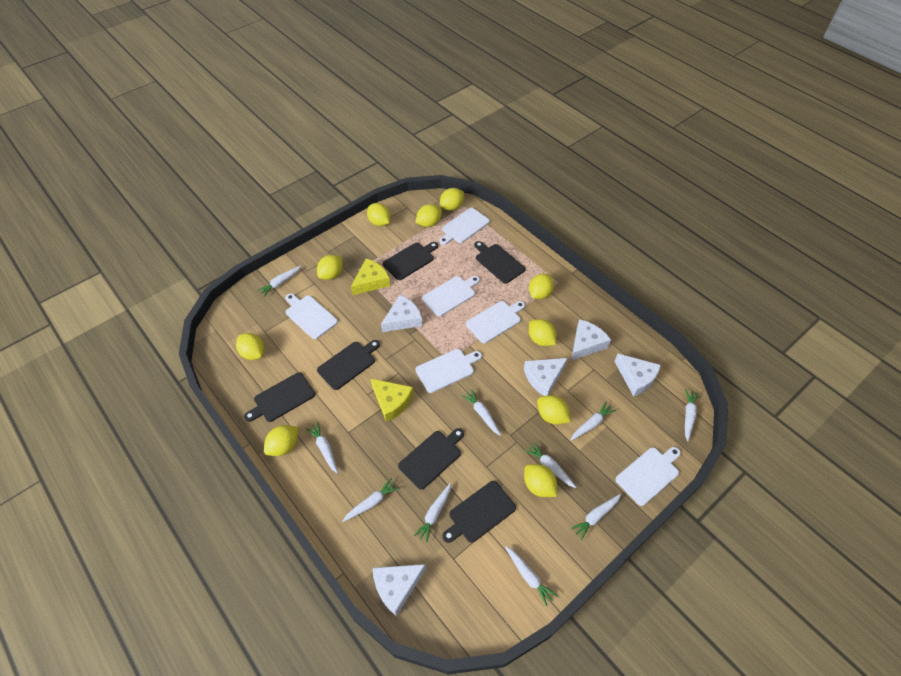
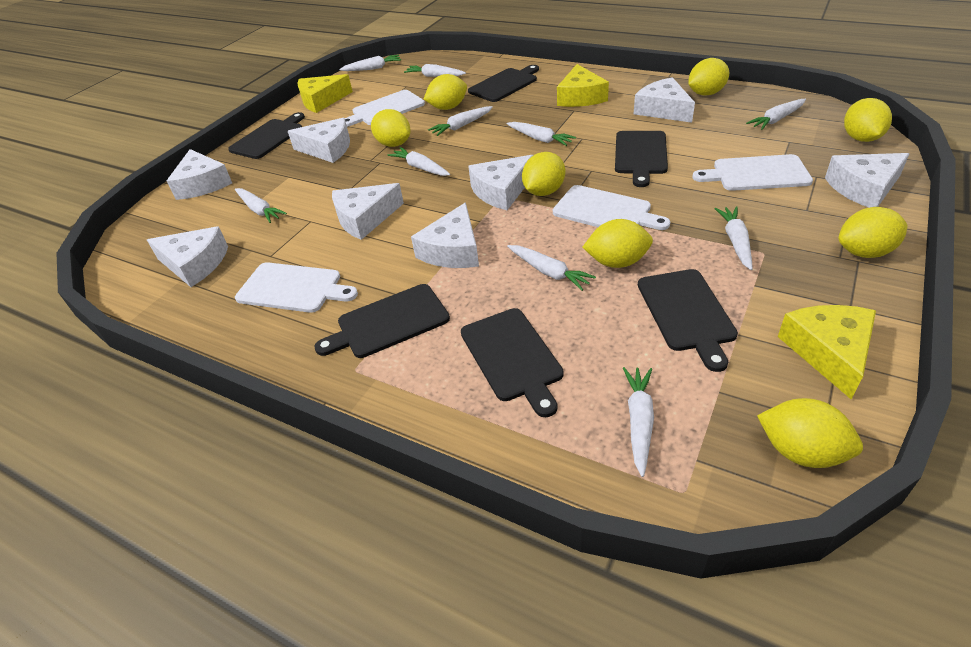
white cheese: [373,564,426,616] [381,295,422,332] [524,358,568,396] [571,319,611,361] [614,354,661,397] = 5 -> [147,226,228,287] [167,149,232,200] [288,118,350,163] [332,183,404,240] [411,203,479,268] [468,155,534,210] [634,77,695,123] [825,153,910,208] = 8
white cutting board: [285,293,338,339] [415,349,482,393] [422,276,480,316] [439,208,490,245] [466,301,525,343] [615,447,681,506] = 6 -> [235,262,358,313] [345,90,425,127] [553,185,670,230] [692,154,813,191] = 4
yellow cheese: [351,258,390,295] [370,378,414,422] = 2 -> [297,74,353,113] [557,64,609,107] [778,305,876,400] = 3
yellow lemon: [236,333,265,360] [264,425,298,456] [317,255,343,280] [367,203,391,226] [415,204,442,227] [440,188,464,211] [524,464,557,497] [529,273,554,299] [529,319,557,346] [537,395,571,425] = 10 -> [371,109,410,147] [424,74,467,110] [522,152,565,196] [582,219,653,268] [688,58,729,96] [757,398,863,468] [838,207,908,258] [844,98,892,142] = 8

